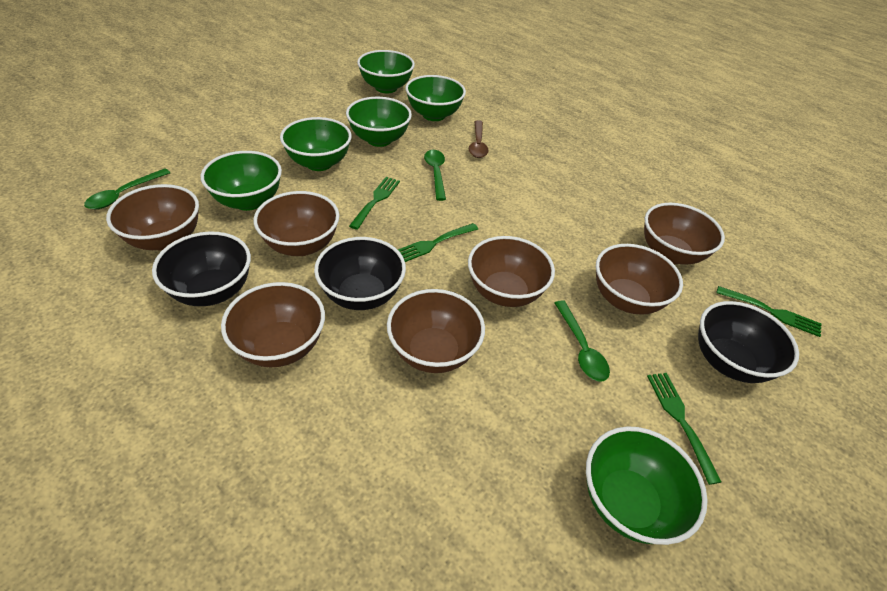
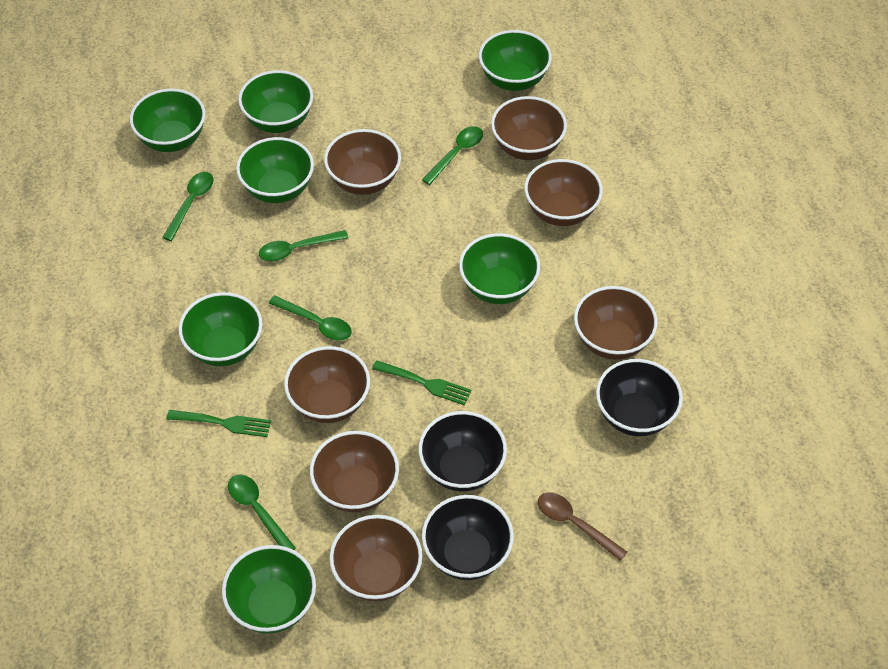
green bowl: [201,151,282,211] [280,117,352,171] [346,97,412,147] [357,50,415,93] [405,75,466,121] [586,426,708,545] = 6 -> [130,88,205,152] [178,292,263,366] [222,545,316,634] [236,137,314,203] [238,70,313,133] [459,233,540,304] [479,30,552,91] = 7
green fork: [349,177,400,230] [398,223,478,262] [647,373,721,485] [716,286,821,337] = 4 -> [167,410,271,437] [372,360,472,405] = 2
green spoon: [84,168,171,209] [424,150,446,201] [555,300,610,381] = 3 -> [162,172,213,241] [228,474,296,550] [259,230,349,261] [269,296,352,341] [422,126,483,185] = 5

